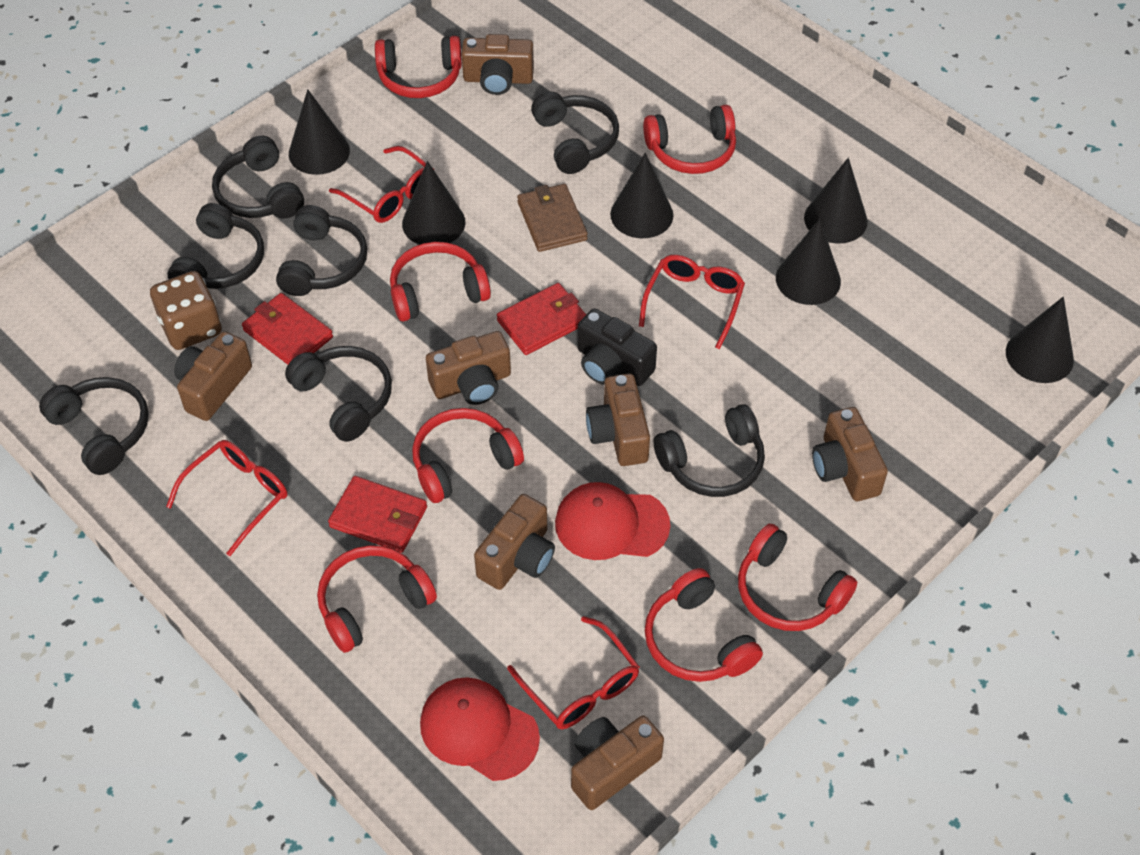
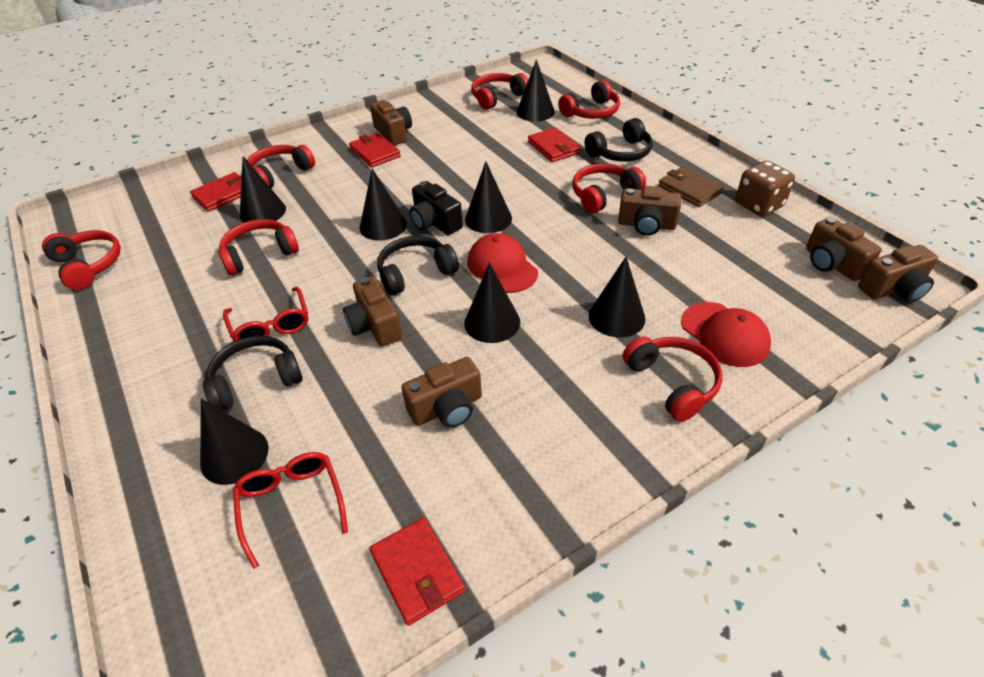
black cone: [289,89,350,175] [402,161,465,245] [610,153,673,238] [776,219,841,305] [804,158,868,243] [1006,297,1074,383] = 6 -> [200,399,269,485] [240,156,286,223] [360,169,407,241] [464,263,520,343] [465,161,512,233] [517,59,555,122] [589,257,645,337] = 7
black headphones: [39,377,148,475] [168,203,264,289] [212,136,304,219] [276,205,367,296] [285,346,392,442] [531,92,619,174] [654,404,765,497] = 7 -> [203,335,303,411] [377,236,459,296] [585,118,653,162] = 3
brown camera: [174,331,252,421] [426,331,511,405] [461,34,534,95] [474,494,555,590] [571,715,664,810] [586,374,650,466] [812,407,888,501] = 7 -> [343,276,402,347] [370,100,412,145] [401,357,482,428] [618,186,681,236] [806,217,882,281] [858,245,938,302] = 6
red glasses: [166,440,288,556] [329,146,434,223] [507,616,640,729] [639,255,745,349] = 4 -> [223,287,308,341] [233,452,348,569] = 2
red wallet: [242,293,333,365] [328,476,427,553] [497,283,586,355] = 3 -> [190,172,242,212] [349,133,401,168] [370,517,465,626] [528,127,581,162] = 4

